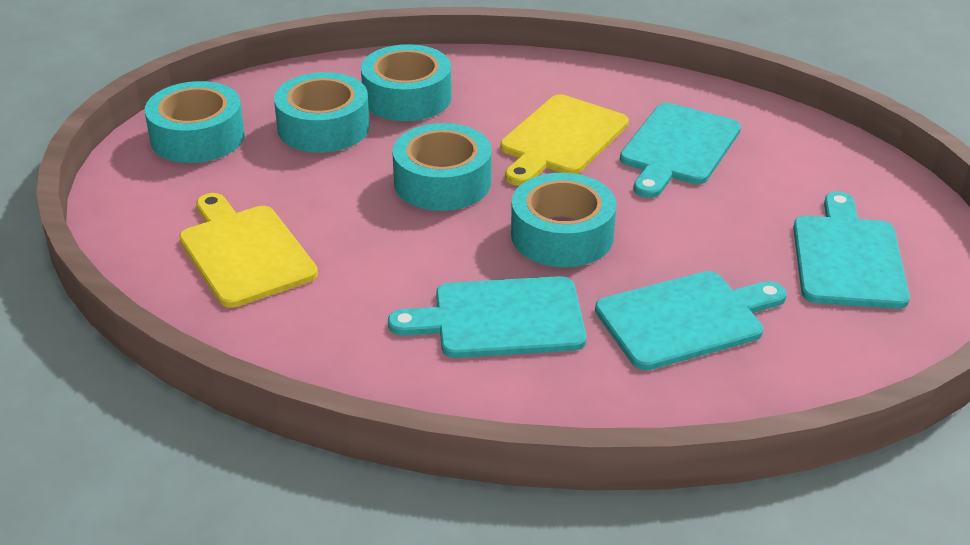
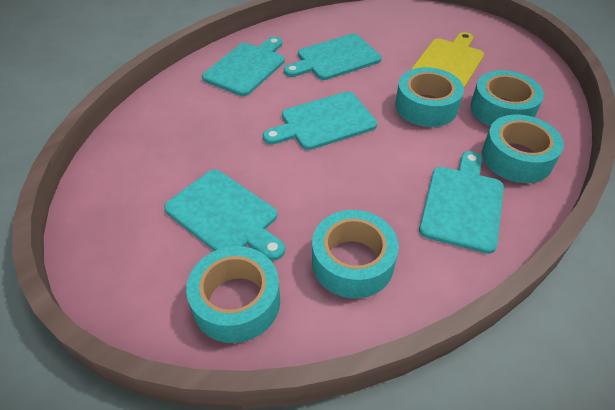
turquoise cutting board: [388,276,587,358] [595,271,787,370] [620,103,741,198] [793,191,910,309] = 4 -> [164,170,285,261] [202,37,285,96] [263,91,377,150] [284,34,382,80] [419,151,504,254] = 5
yellow cutting board: [179,193,318,308] [500,94,629,186] = 2 -> [411,32,484,88] = 1

